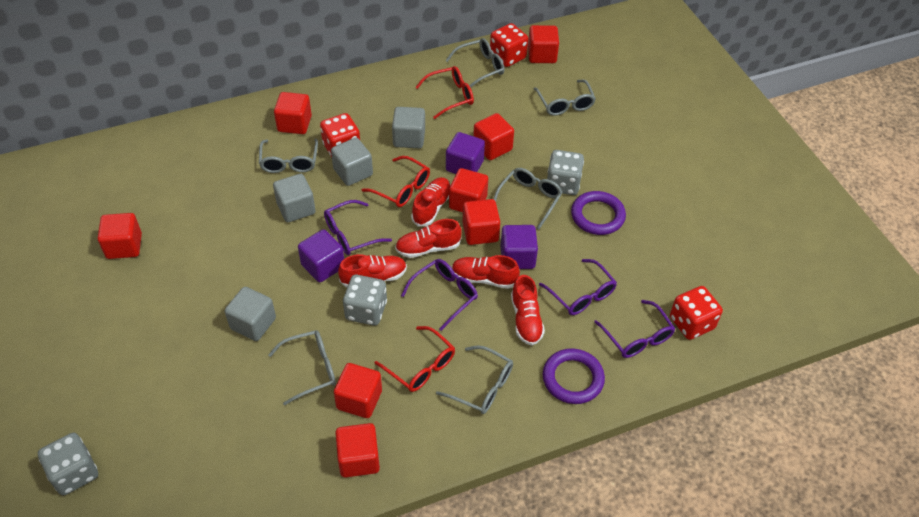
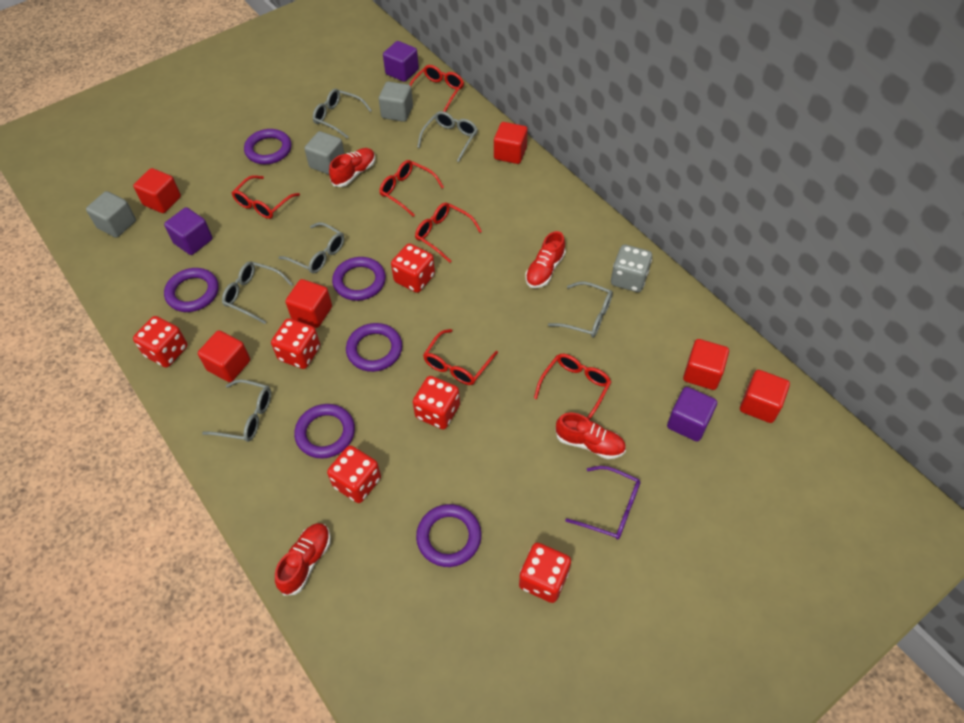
grey cube: [225,287,276,341] [273,174,315,222] [331,138,373,186] [392,107,425,148] = 4 -> [86,191,136,238] [304,131,345,175] [379,82,413,122] = 3
grey dice: [38,433,98,496] [343,275,387,326] [547,150,584,195] = 3 -> [611,245,652,292] = 1
purple glasses: [324,200,392,255] [401,259,478,331] [539,259,617,315] [594,300,675,358] = 4 -> [565,466,640,540] = 1
purple ring: [543,348,605,404] [571,191,626,235] = 2 -> [164,268,219,312] [244,129,292,164] [294,404,355,459] [332,257,386,301] [346,323,402,372] [416,504,482,567] = 6
red cube: [98,213,142,259] [274,92,312,134] [334,363,382,418] [335,423,380,478] [449,168,488,212] [463,199,500,245] [473,113,514,160] [528,25,559,63] = 8 -> [133,168,181,213] [198,330,250,382] [285,279,332,328] [494,122,528,164] [683,339,729,390] [740,370,790,423] = 6
red dice: [320,113,360,157] [490,23,528,67] [670,286,723,340] = 3 -> [133,316,188,367] [271,318,320,369] [327,445,381,503] [391,243,435,293] [413,376,460,429] [519,543,571,603] = 6
red glasses: [362,156,430,207] [374,326,455,392] [416,66,474,119] = 3 -> [232,175,300,219] [379,160,444,217] [409,65,464,112] [415,202,482,263] [423,329,498,385] [534,354,611,420] = 6
red shoe: [338,254,407,288] [395,219,462,258] [411,177,451,226] [452,255,520,289] [511,275,545,346] = 5 -> [275,523,331,596] [329,148,375,187] [525,231,566,288] [555,413,626,459] = 4

